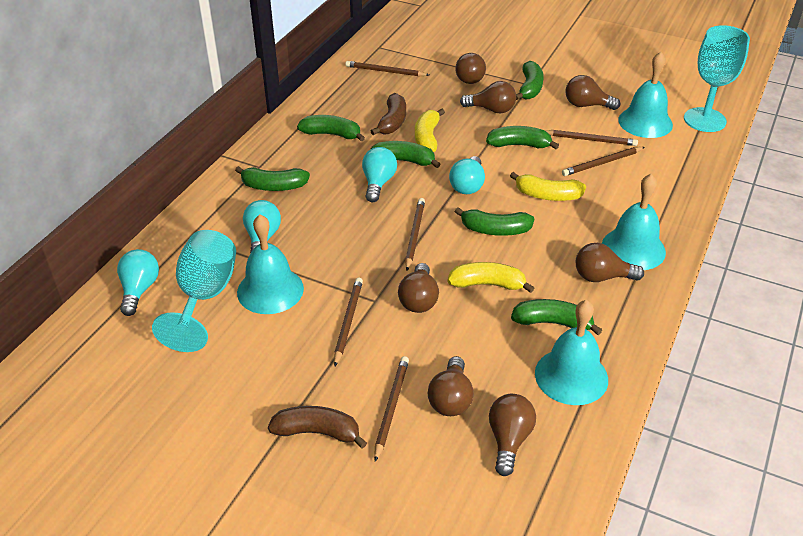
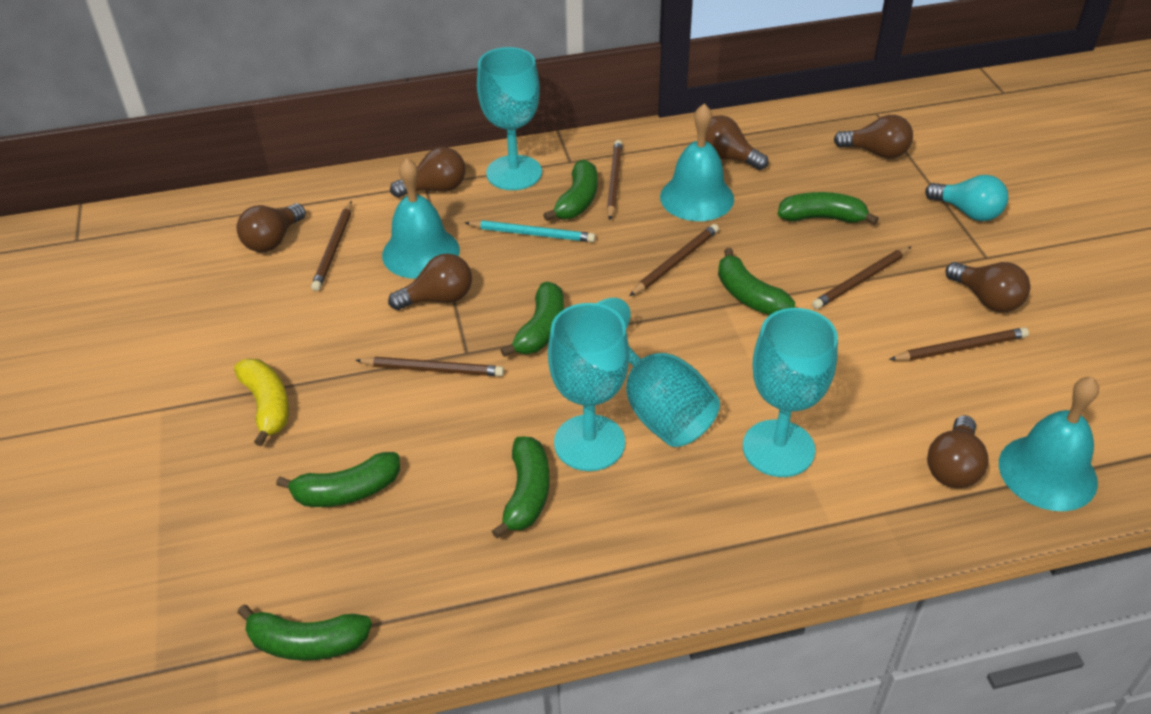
brown banana: [268,406,367,449] [371,93,406,135] = 2 -> none = 0
turquoise bell: [237,215,304,314] [535,300,608,405] [602,174,666,270] [618,52,673,138] = 4 -> [382,158,460,279] [660,104,734,221] [999,376,1099,511] = 3
turquoise goblet: [152,230,236,352] [684,25,750,132] = 2 -> [477,47,542,190] [548,303,629,471] [597,298,720,447] [743,308,838,477] = 4
turquoise light bulb: [117,249,159,316] [243,200,281,254] [362,147,397,202] [449,156,485,194] = 4 -> [925,175,1008,221] = 1
turquoise pencil: none = 0 -> [465,220,596,242] = 1
yellow banana: [415,109,445,152] [447,262,534,293] [510,172,586,201] = 3 -> [234,359,289,446] = 1

